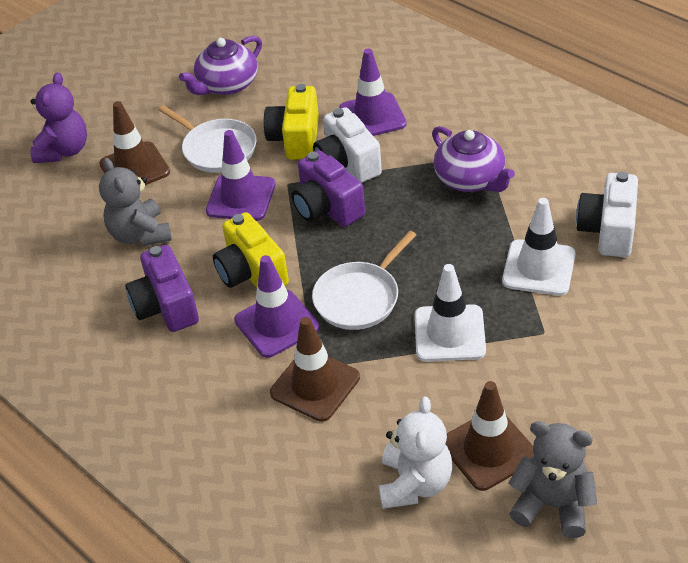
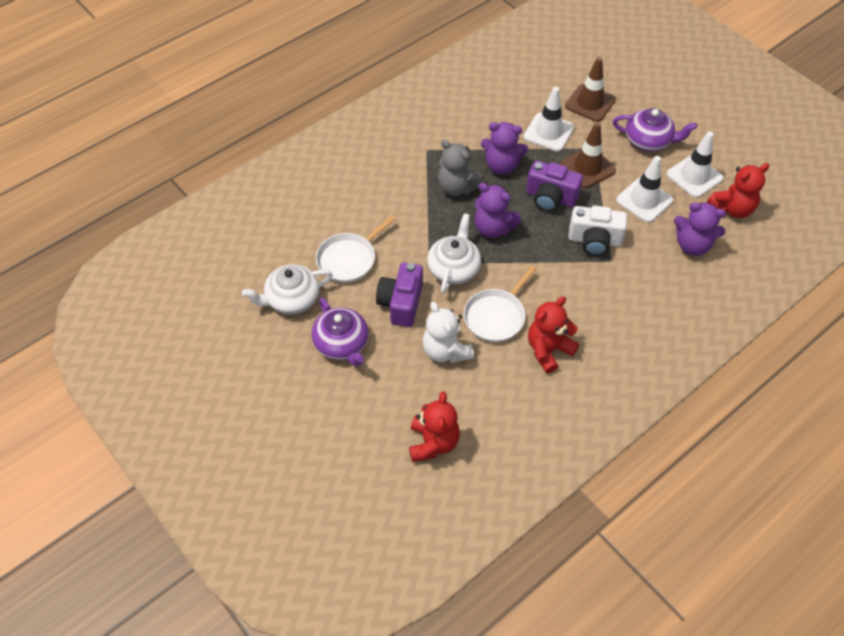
brown traffic cone: [99,101,170,185] [270,317,360,422] [445,381,534,491] = 3 -> [561,122,616,188] [565,57,616,122] = 2
grey teddy bear: [99,158,172,246] [509,421,597,538] = 2 -> [438,140,484,196] = 1
purple teddy bear: [30,72,87,163] = 1 -> [475,183,521,238] [481,122,528,175] [674,202,726,256] = 3
purple traffic cone: [206,130,276,221] [234,255,320,358] [339,49,407,136] = 3 -> none = 0
red teddy bear: none = 0 -> [409,391,460,462] [528,296,579,373] [707,163,769,218] = 3
white camera: [313,107,382,183] [576,171,638,257] = 2 -> [568,205,627,256] = 1
white teapot: none = 0 -> [242,264,333,314] [427,213,481,294] = 2
white traffic cone: [415,264,486,362] [502,198,575,296] = 2 -> [524,87,574,152] [616,156,673,223] [667,132,723,198] = 3
yellow camera: [213,212,289,288] [264,84,319,160] = 2 -> none = 0

